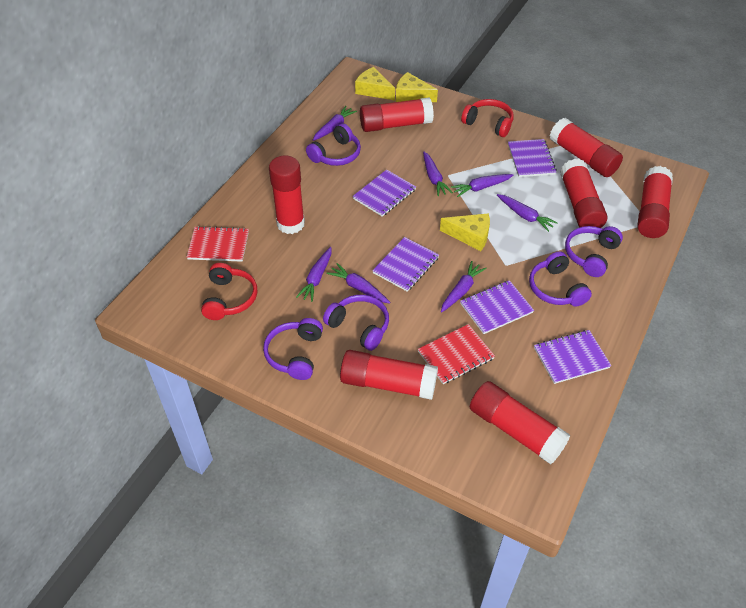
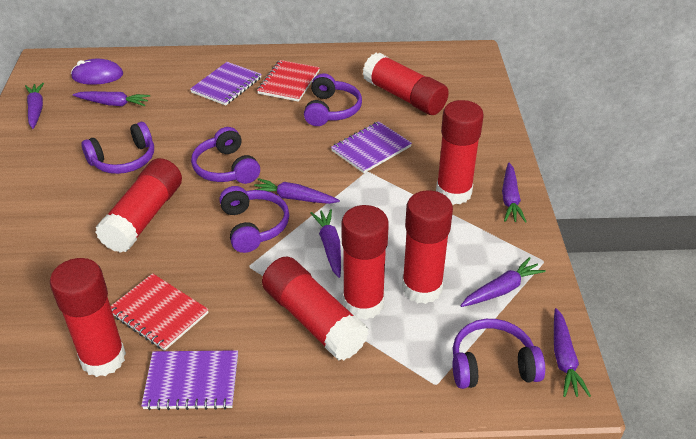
purple mouse: none = 0 -> [71,59,123,85] = 1
purple notebook: [353,169,416,217] [372,237,439,292] [460,280,534,334] [508,139,557,177] [534,330,611,384] = 5 -> [141,350,238,410] [190,62,262,106] [331,121,412,173] = 3
red headphones: [201,263,257,320] [461,99,514,137] = 2 -> none = 0
yellow cheese: [355,67,395,100] [396,72,438,102] [440,213,490,251] = 3 -> none = 0

